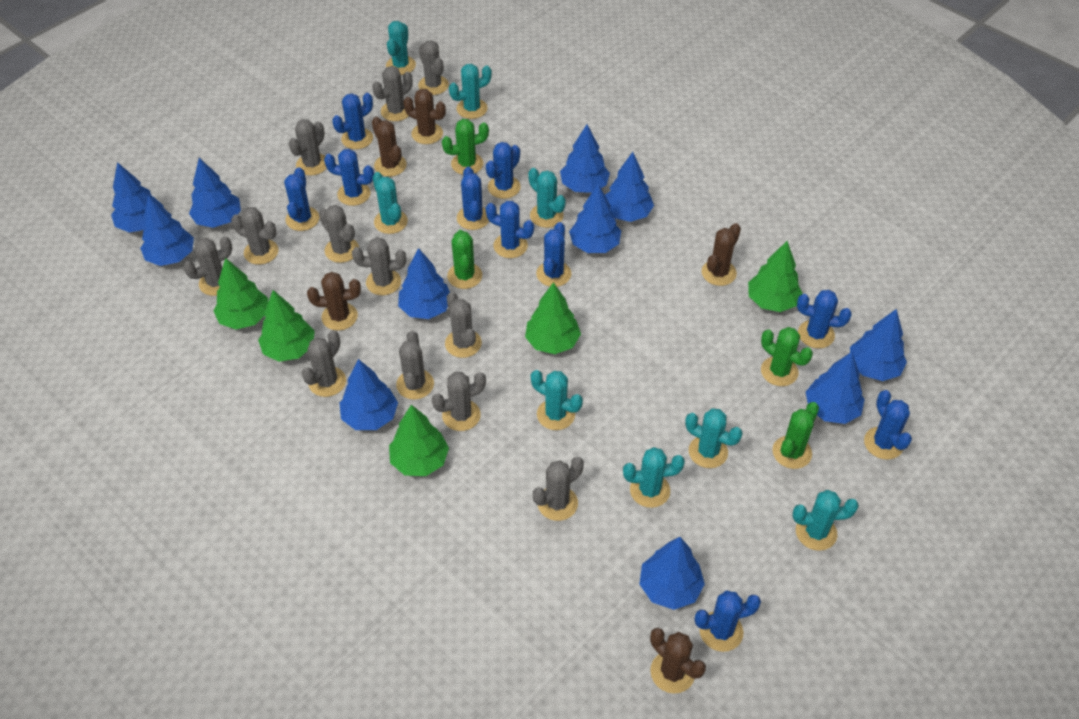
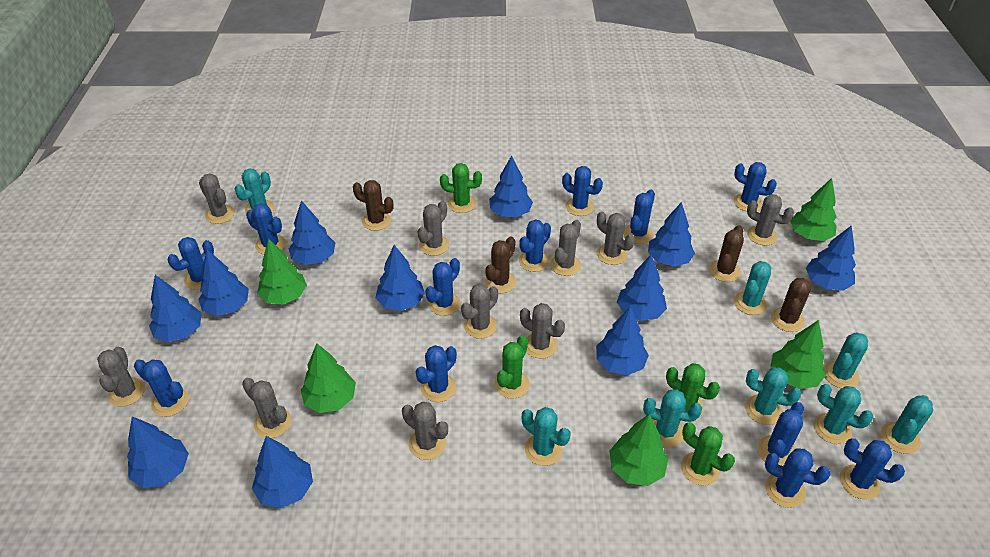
blue cactus: [284,167,319,231] [324,149,374,206] [332,93,373,149] [457,167,489,230] [486,142,521,199] [486,201,534,258] [536,222,571,287] [695,590,761,652] [797,290,852,349] [864,390,912,460] = 10 -> [134,359,189,417] [168,237,214,290] [246,203,286,255] [416,345,457,402] [425,258,461,316] [519,220,551,272] [562,166,603,216] [624,189,655,244] [734,162,777,211] [758,402,804,466] [765,448,831,508] [840,438,905,500] = 12
brown cactus: [307,272,361,331] [372,117,407,177] [403,89,446,144] [650,628,706,693] [702,223,741,286] = 5 -> [353,180,393,231] [485,236,516,293] [709,225,744,282] [771,278,811,332] = 4
grey cactus: [183,236,232,296] [231,207,279,265] [288,119,327,176] [302,331,346,397] [319,205,359,263] [352,237,406,295] [372,66,413,121] [396,331,434,400] [418,40,449,95] [432,372,486,431] [445,292,482,358] [533,457,584,521] = 12 -> [97,347,145,407] [199,173,235,224] [242,378,291,438] [402,402,448,460] [417,201,449,256] [461,284,498,339] [520,303,565,359] [550,220,581,276] [597,212,635,265] [747,194,794,246] = 10

